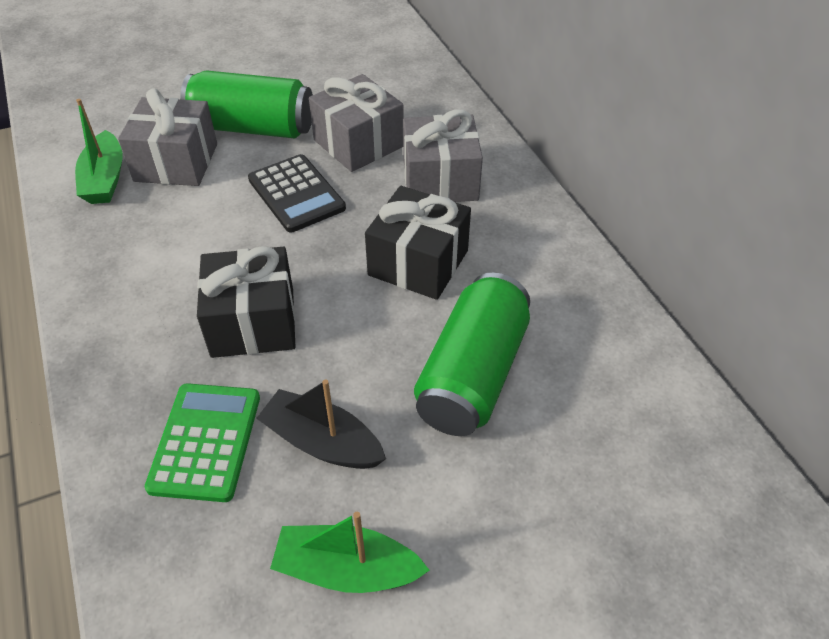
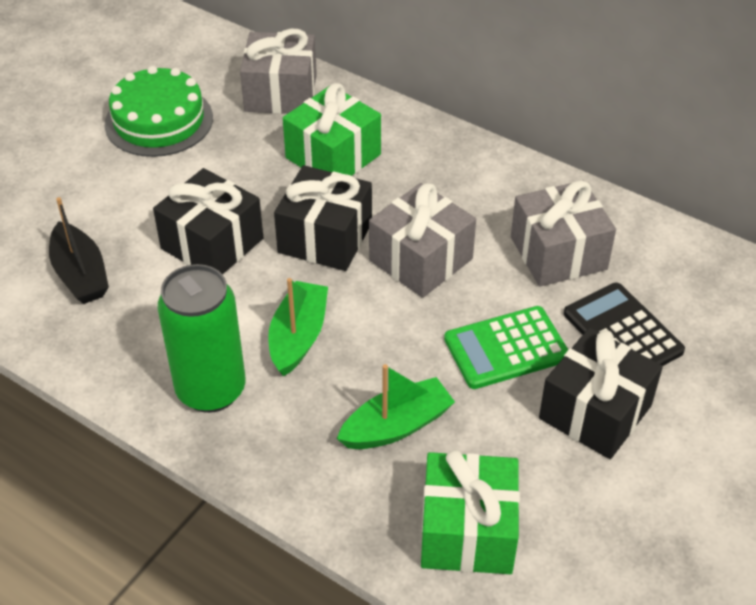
black gift: [197,246,295,358] [365,186,471,300] = 2 -> [153,168,263,275] [274,165,372,271] [539,327,663,459] = 3
green cake: none = 0 -> [104,66,213,157] = 1
green can: [180,70,313,139] [414,273,530,436] = 2 -> [158,264,246,413] = 1
green gift: none = 0 -> [283,83,381,176] [421,450,520,574] = 2

